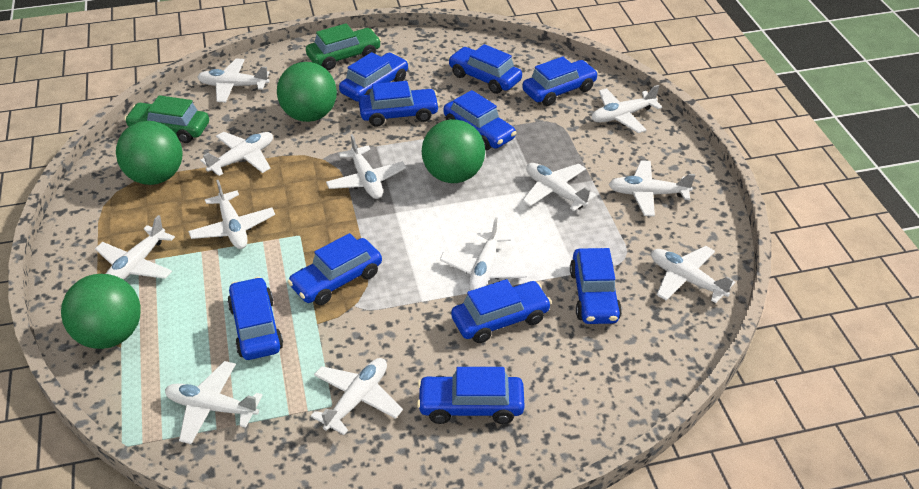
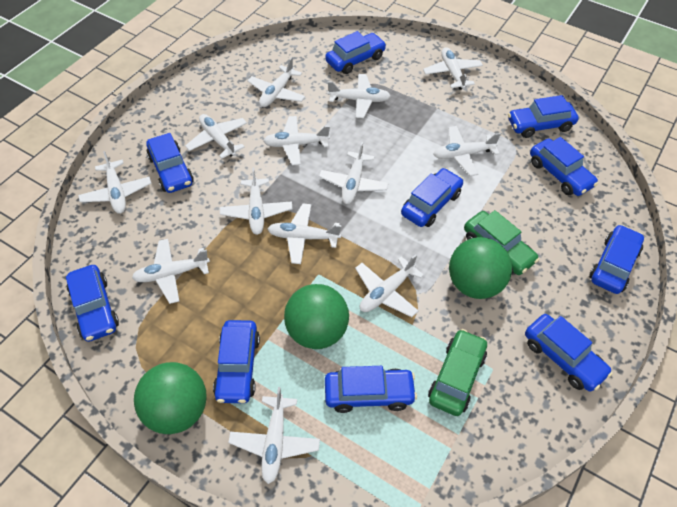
green ball: [61,274,141,349] [116,121,182,185] [277,62,337,122] [422,119,485,183] = 4 -> [134,362,207,434] [284,284,349,349] [449,237,512,299] = 3
white plane: [95,215,175,280] [165,361,263,444] [188,180,275,249] [197,58,269,103] [200,132,273,176] [311,358,403,435] [326,134,407,199] [440,217,529,291] [522,163,596,211] [591,85,662,133] [609,160,695,216] [651,246,735,303] = 12 -> [78,151,151,214] [132,239,210,304] [185,114,247,159] [220,168,292,235] [228,387,320,484] [248,57,305,107] [263,116,330,165] [268,203,341,264] [319,142,389,204] [328,74,391,118] [355,254,424,317] [423,47,483,90] [433,126,501,176] = 13

